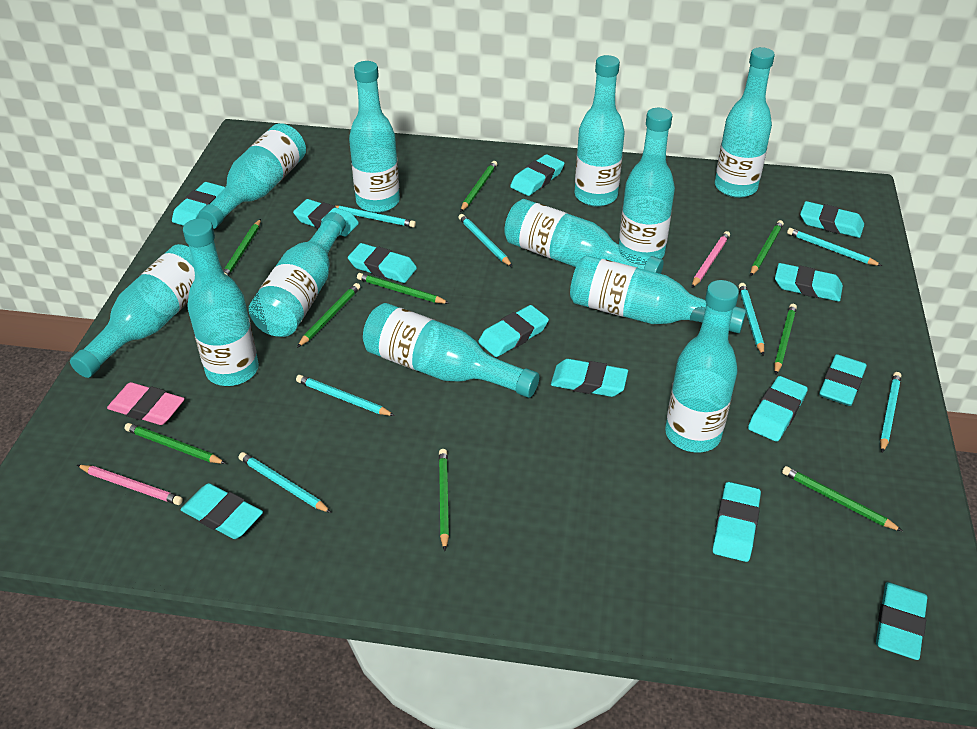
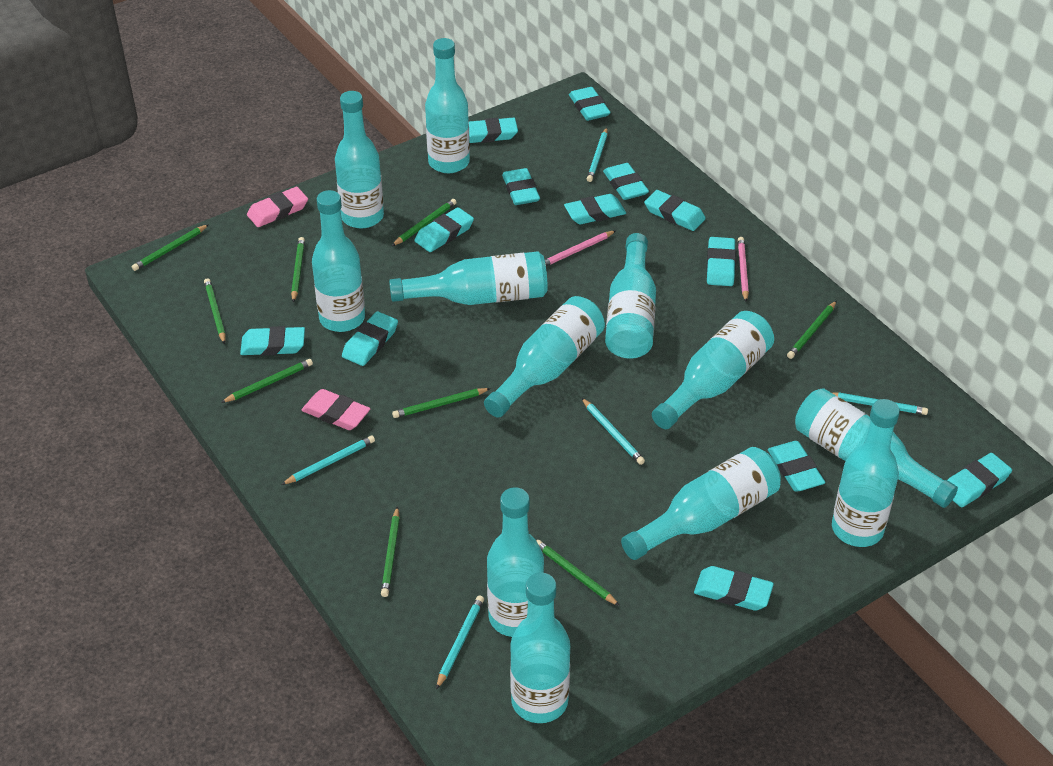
pink eraser: [107,382,185,425] = 1 -> [247,187,308,227] [301,389,371,430] = 2
turquoise pencil: [238,452,331,513] [296,375,395,416] [335,206,416,228] [458,214,512,267] [739,283,764,356] [787,228,882,266] [880,372,901,453] = 7 -> [281,436,375,485] [436,595,484,690] [582,398,645,465] [587,128,608,182] [832,392,928,415] = 5

